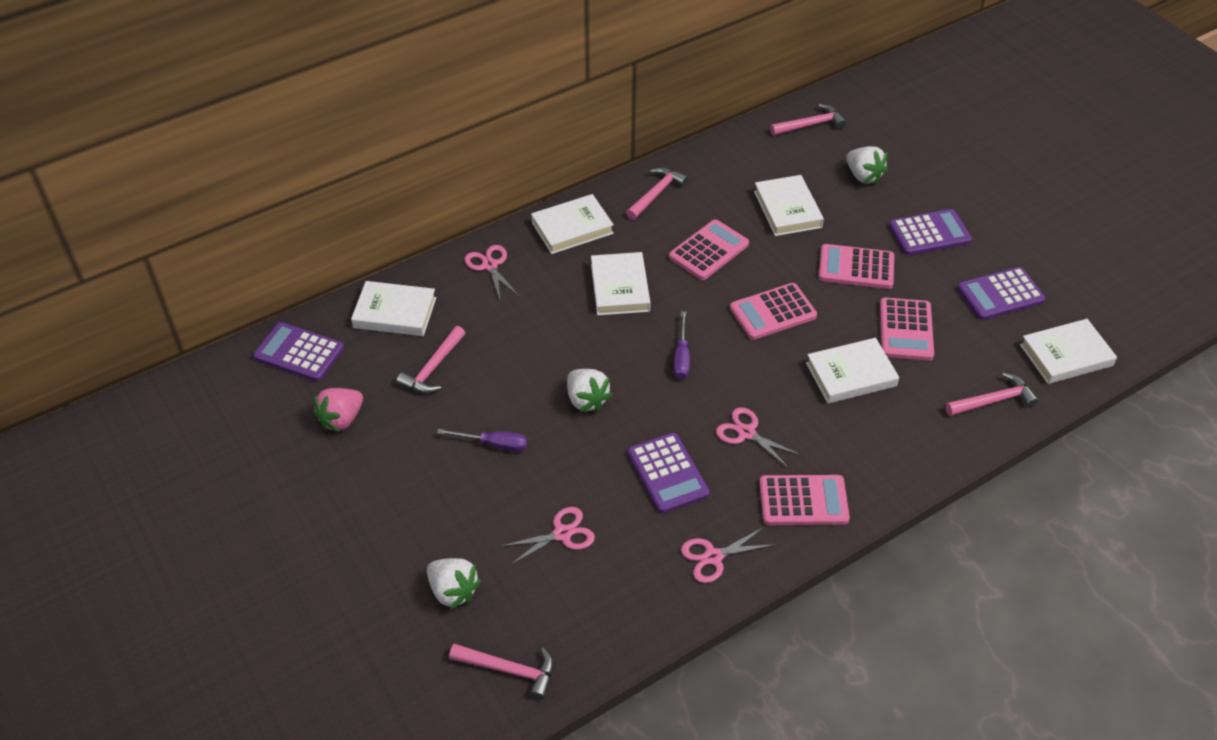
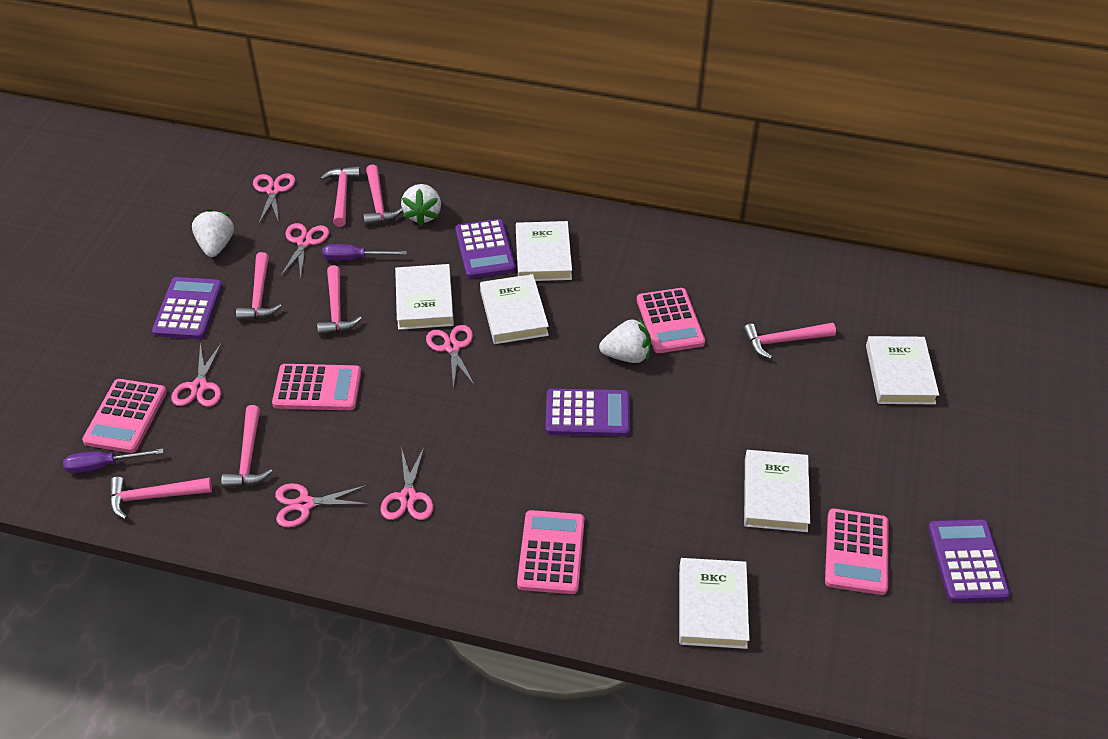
pink hammer: [396,326,465,393] [449,644,554,700] [626,167,688,220] [770,104,847,135] [945,372,1039,416] = 5 -> [109,477,212,520] [221,405,273,488] [236,252,282,321] [317,265,362,336] [320,166,361,227] [363,164,403,226] [743,323,836,359] = 7
pink scissors: [465,245,519,299] [501,507,595,565] [681,527,775,583] [716,407,802,469] = 4 -> [171,342,222,407] [253,173,295,223] [275,483,369,527] [280,223,329,279] [380,447,433,520] [426,325,475,389] = 6
pink strawberry: [313,388,363,433] = 1 -> none = 0

